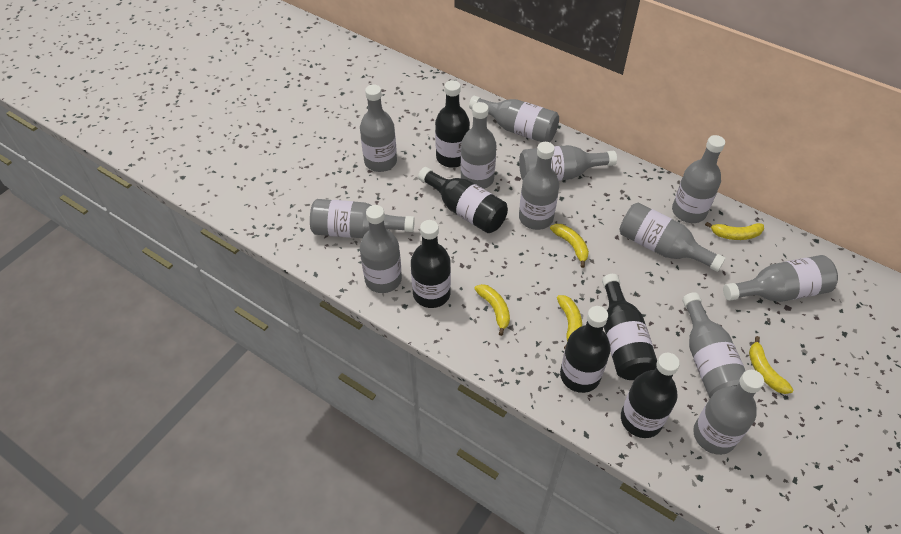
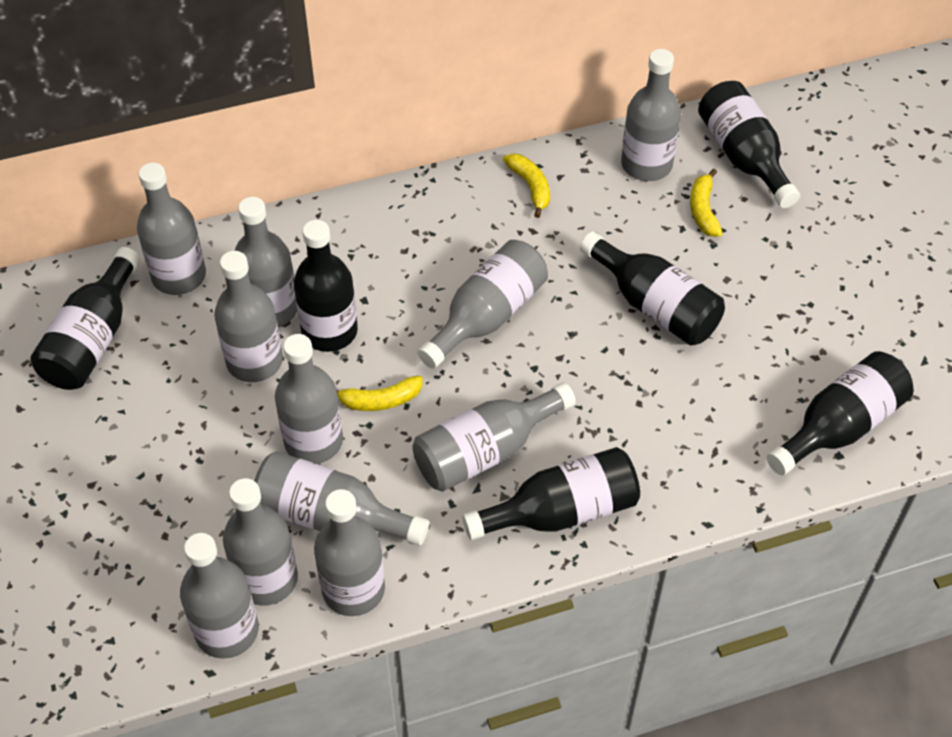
grey bottle: [310,199,415,238] [360,85,397,172] [360,205,402,293] [461,102,496,189] [469,96,559,142] [519,142,559,230] [519,145,617,181] [619,203,726,272] [672,135,725,223] [682,292,745,398] [693,370,764,455] [723,255,838,302] = 12 -> [137,163,206,295] [180,533,259,659] [214,251,283,382] [223,478,298,606] [235,197,297,327] [254,451,429,546] [275,334,343,464] [314,489,385,616] [412,382,576,492] [417,240,548,369] [621,49,681,181] = 11
yellow banana: [474,284,510,336] [550,224,589,268] [557,295,582,349] [705,222,764,240] [749,336,793,394] = 5 -> [337,376,423,411] [503,153,550,218] [690,169,723,237] = 3

